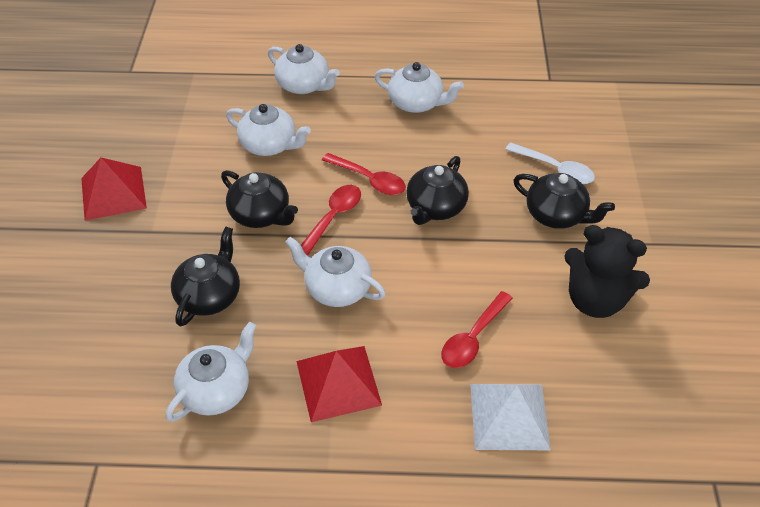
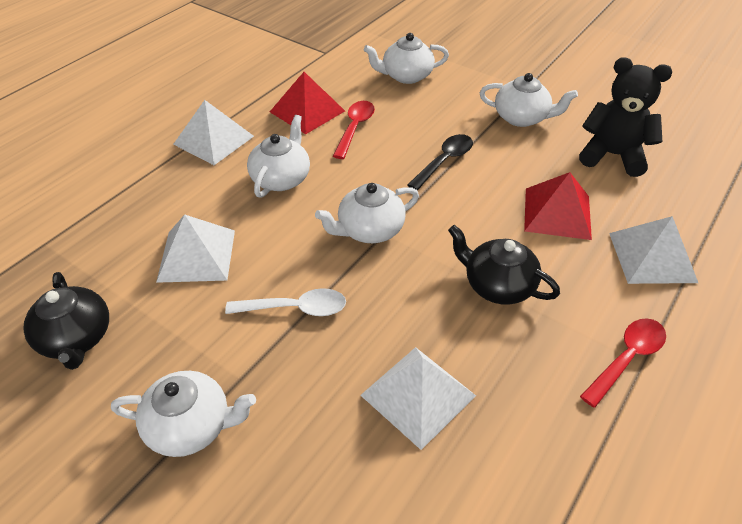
black spoon: none = 0 -> [408,134,473,190] = 1
black teapot: [171,227,240,327] [221,170,298,228] [406,156,469,225] [513,173,615,229] = 4 -> [23,272,109,370] [448,225,560,305] = 2
red spoon: [301,185,361,256] [322,153,406,195] [441,291,513,368] = 3 -> [333,101,375,159] [580,318,666,408] = 2
white pyramid: [470,384,551,450] = 1 -> [156,214,235,283] [173,100,254,165] [360,347,476,450] [609,216,698,284] = 4

